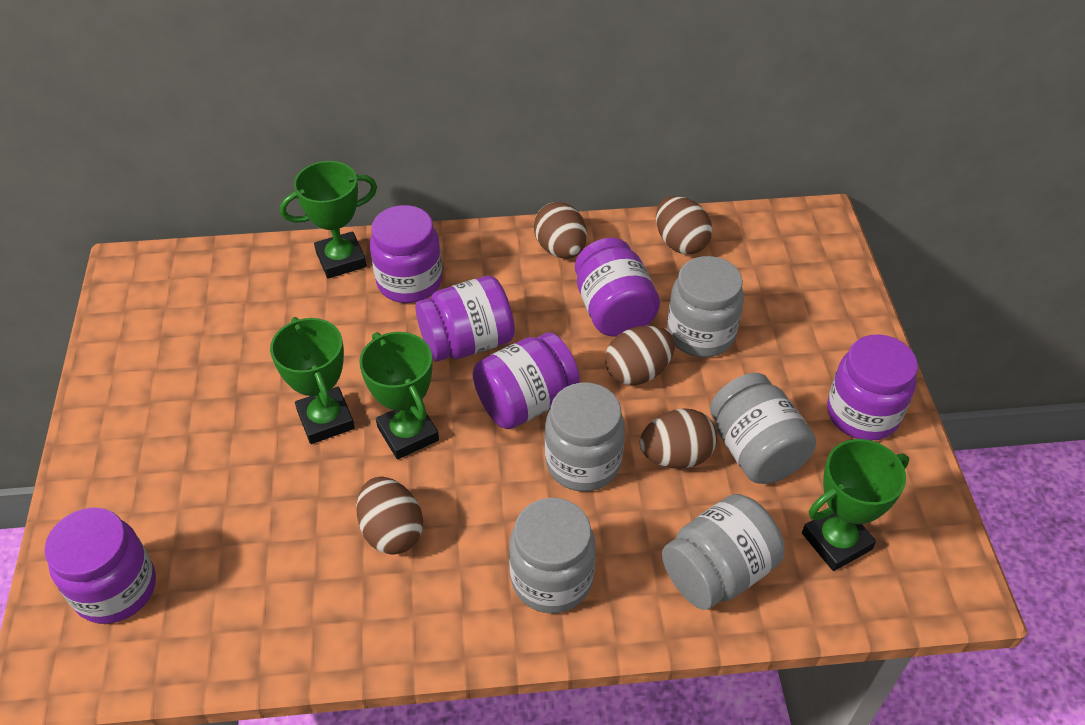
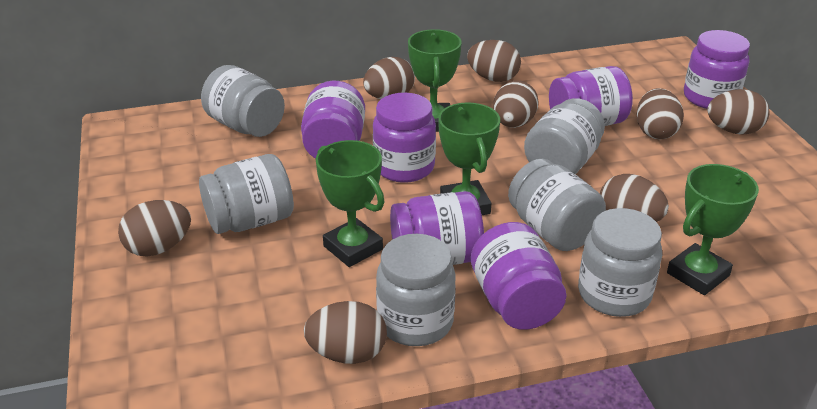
brown egg: [356,477,423,555] [534,202,587,259] [605,326,675,385] [639,408,717,468] [656,196,713,255] = 5 -> [118,200,191,257] [304,301,387,364] [363,57,415,99] [467,40,521,82] [493,81,539,128] [600,174,669,222] [637,88,684,139] [707,89,769,135] = 8
grey jar: [509,498,596,613] [545,382,625,491] [662,494,784,610] [667,256,744,357] [710,373,816,484] = 5 -> [199,154,294,234] [201,65,285,137] [376,234,456,346] [508,159,606,251] [524,98,605,174] [578,208,662,317] = 6

